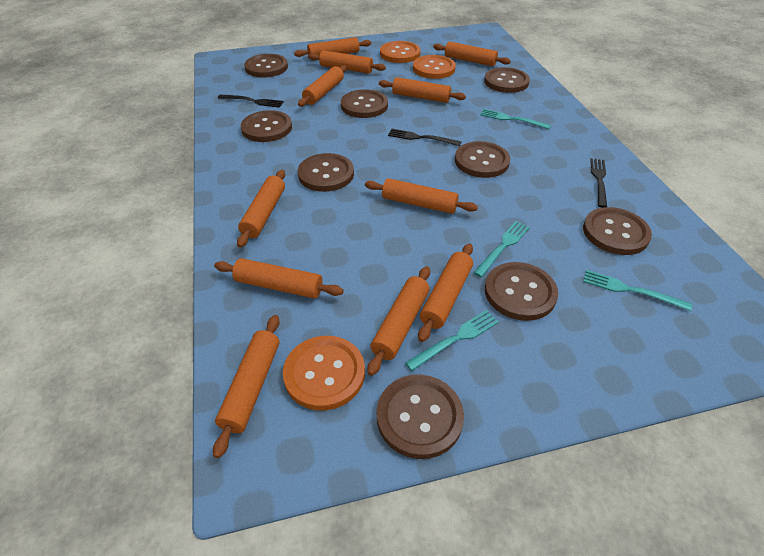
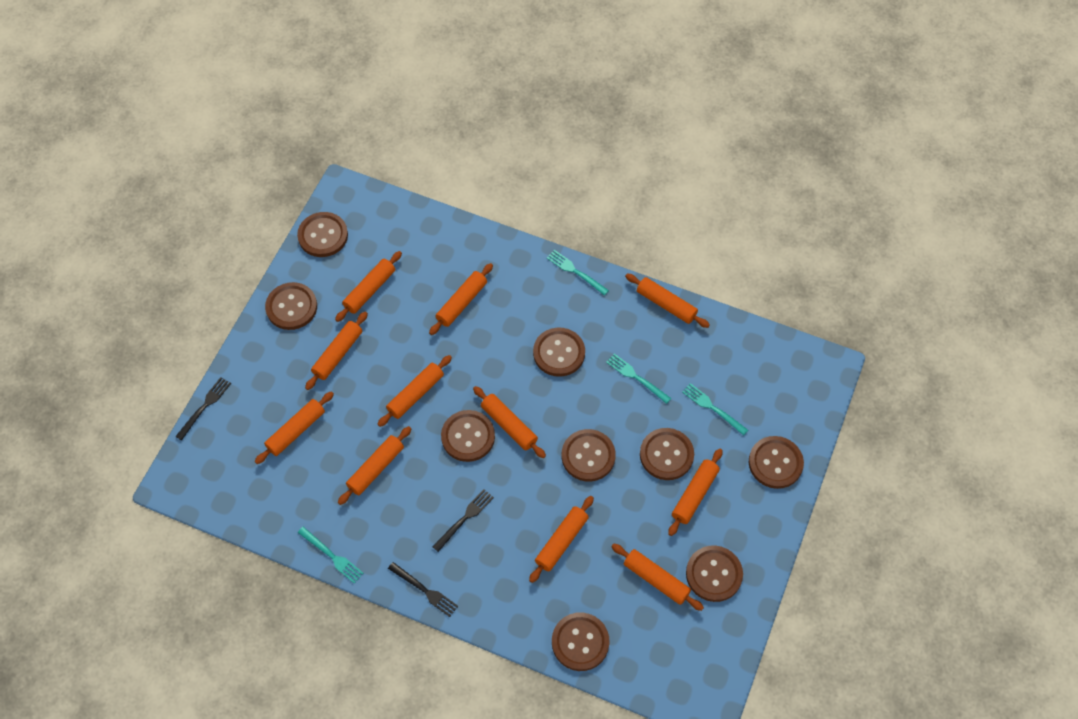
orange button: [283,336,365,410] [380,41,421,63] [413,55,456,79] = 3 -> none = 0

